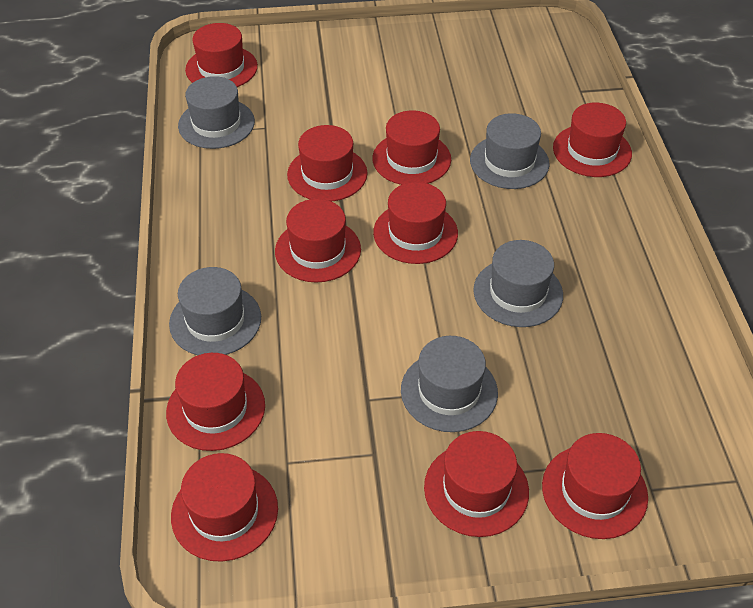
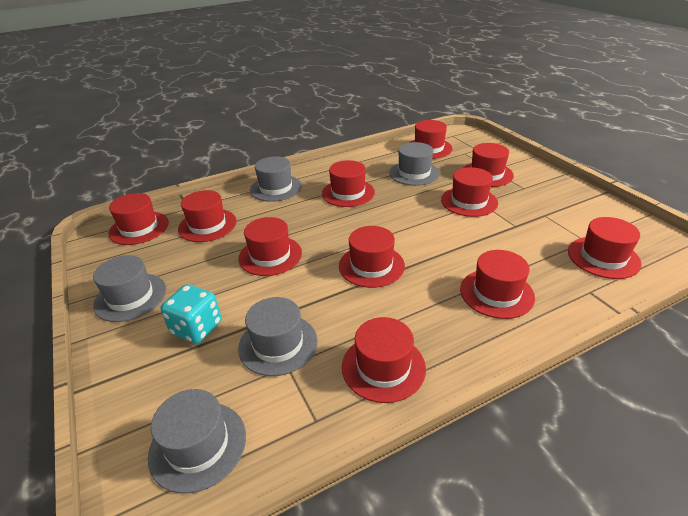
red hat: [166,353,265,451] [171,453,278,562] [185,23,258,87] [275,199,361,283] [287,125,367,201] [372,110,451,185] [373,182,458,264] [424,431,529,537] [542,433,648,539] [553,103,632,177] = 10 -> [109,193,169,245] [178,190,237,242] [238,217,302,276] [322,160,375,207] [339,226,405,288] [342,317,426,403] [409,120,453,159] [441,167,498,217] [460,250,535,319] [463,143,514,187] [568,217,641,279] = 11
turquoise dice: none = 0 -> [161,284,221,344] = 1

